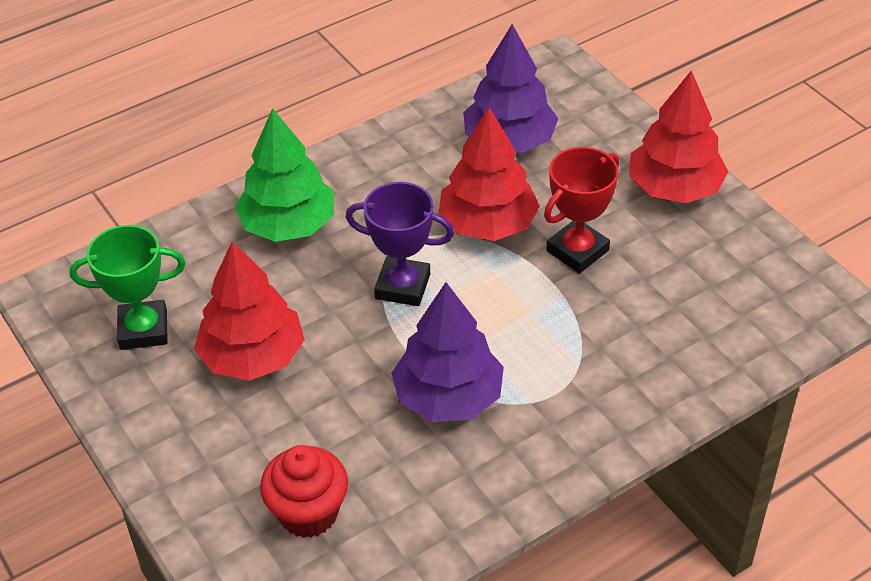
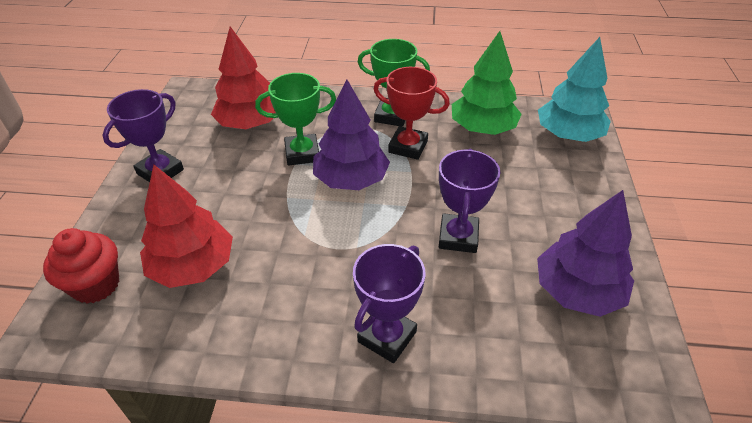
green trophy: [70,225,185,350] = 1 -> [255,73,336,165] [358,39,430,127] = 2
purple trophy: [346,182,454,306] = 1 -> [103,89,184,182] [353,244,426,363] [439,149,500,253] = 3
red tree: [194,241,305,381] [439,107,540,241] [629,70,729,203] = 3 -> [140,165,233,288] [211,27,276,129] = 2
turquoise tree: none = 0 -> [538,37,611,142] = 1

